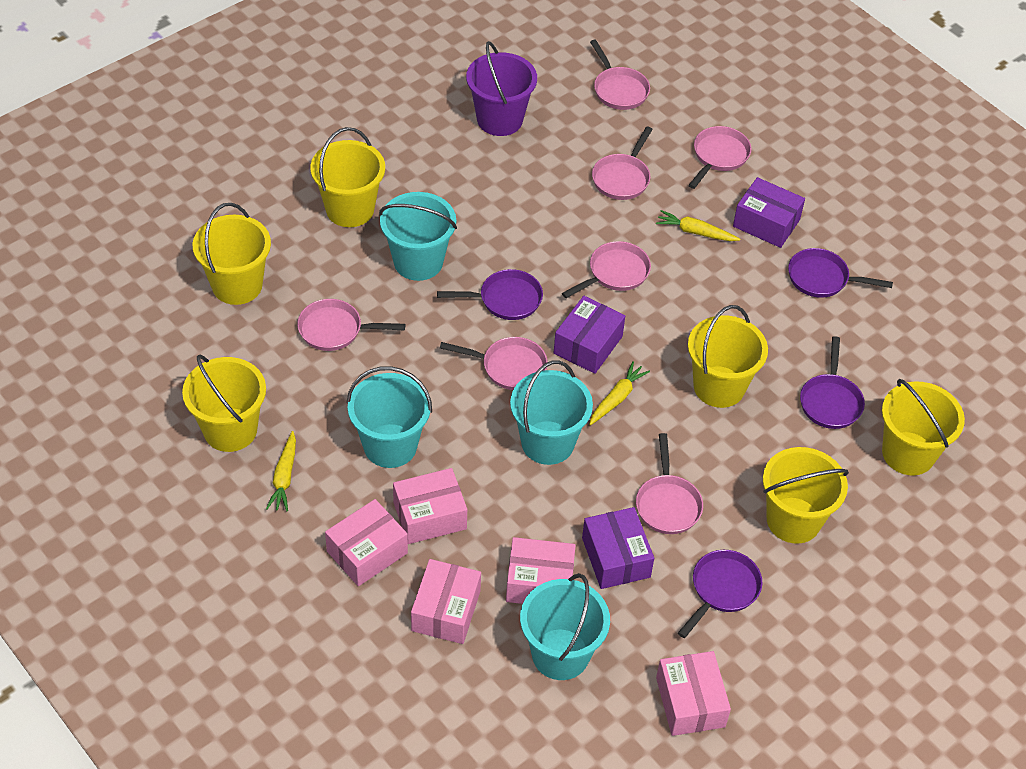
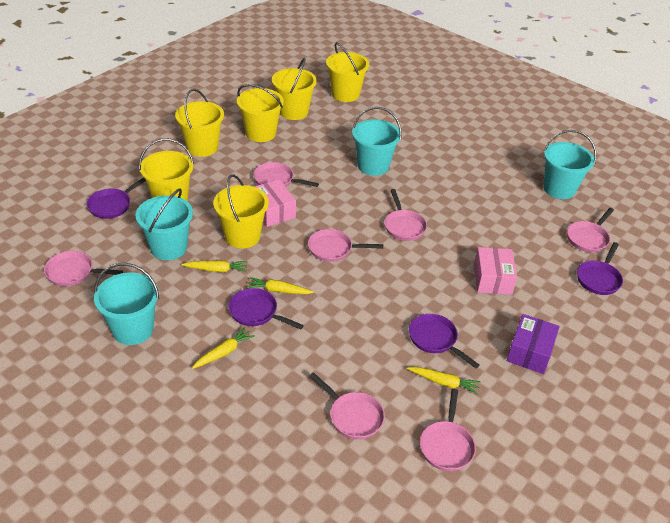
pink box: [325,499,408,586] [393,468,467,544] [411,559,481,644] [506,537,576,604] [656,651,731,736] = 5 -> [254,179,296,227] [474,247,517,295] = 2
purple box: [554,296,625,374] [582,507,654,589] [733,177,805,248] = 3 -> [507,314,560,374] = 1
purple bucket: [466,41,537,136] = 1 -> none = 0
yellow carrot: [266,431,296,511] [589,361,650,425] [656,210,740,241] = 3 -> [181,260,248,272] [192,327,255,369] [247,277,314,294] [407,367,480,394] = 4

